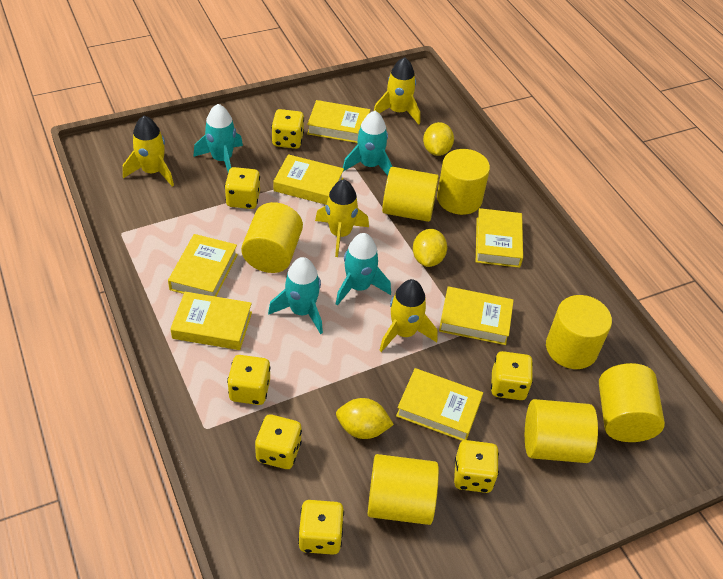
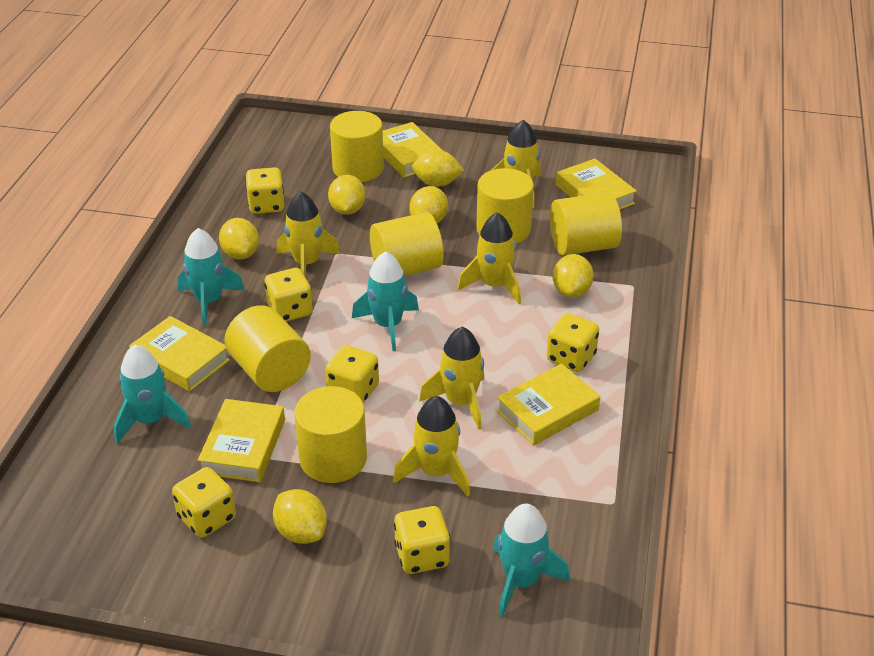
yellow book: [168,234,238,297] [170,292,252,350] [273,154,344,205] [307,100,370,143] [396,368,483,441] [439,286,514,345] [476,208,523,268] = 7 -> [129,316,230,392] [198,399,285,482] [383,122,443,178] [496,363,600,445] [556,159,637,209] = 5
yellow cylinder: [241,202,303,273] [368,454,439,525] [382,167,439,222] [437,149,490,215] [525,399,598,463] [546,295,612,369] [599,363,665,442] = 7 -> [224,305,311,392] [294,386,367,483] [330,111,384,182] [370,212,444,276] [477,168,534,244] [550,192,622,256] = 6
yellow dice: [225,167,260,209] [227,355,270,405] [255,414,302,469] [271,109,304,149] [298,500,344,555] [454,440,499,493] [491,351,533,400] = 7 -> [172,467,236,538] [245,167,284,214] [264,268,313,322] [325,345,379,403] [394,506,450,574] [547,313,599,372] = 6
yellow lemon: [336,398,394,439] [413,229,447,267] [423,122,454,156] = 3 -> [219,218,259,259] [273,489,327,544] [328,175,366,215] [410,186,448,223] [412,150,464,187] [553,254,594,298] = 6
yellow rocket: [123,116,174,187] [315,179,369,257] [374,57,420,124] [379,279,438,352] = 4 -> [277,191,340,278] [393,396,470,497] [419,327,485,430] [458,212,521,304] [492,120,541,209] = 5

